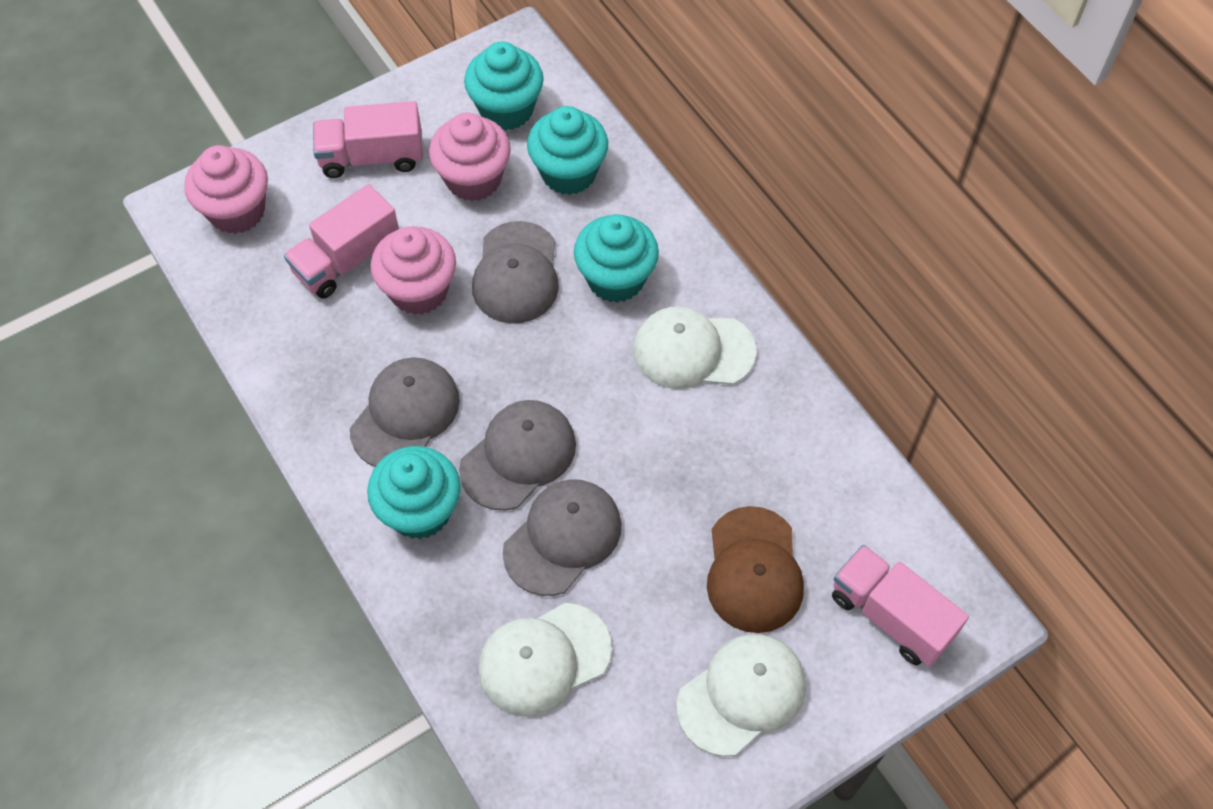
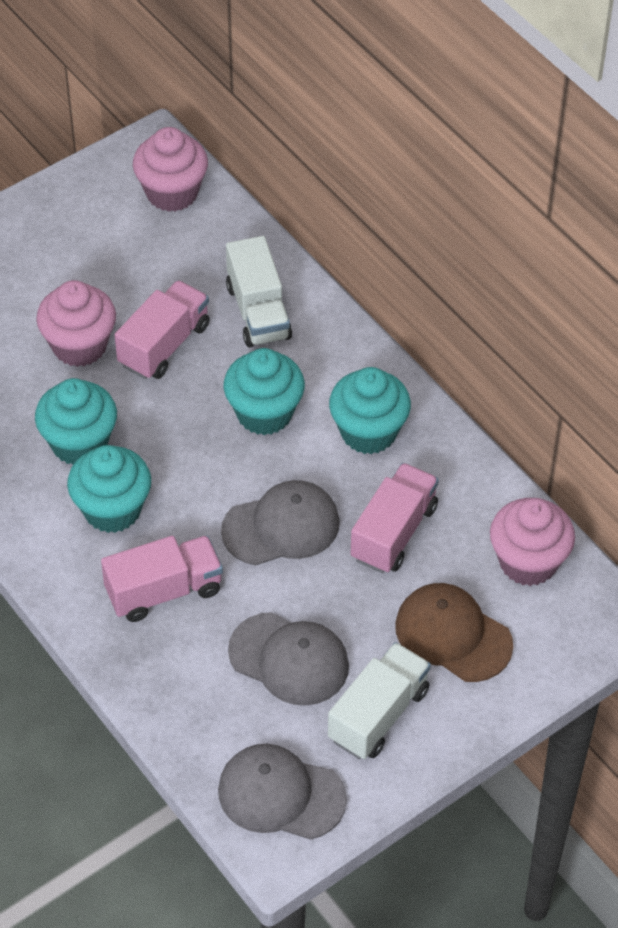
grey cap: [350,357,460,467] [459,400,576,510] [472,221,559,324] [503,479,621,596] = 4 -> [218,744,347,840] [221,480,340,566] [228,612,349,706] = 3
white cap: [478,603,612,717] [633,306,757,389] [677,634,806,756] = 3 -> none = 0
white truck: none = 0 -> [226,236,292,348] [328,642,431,759] = 2

